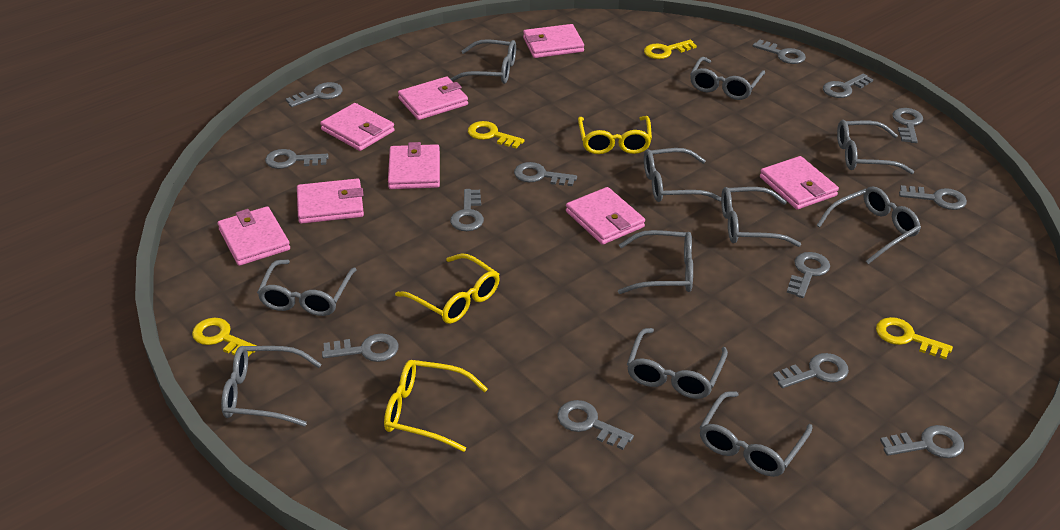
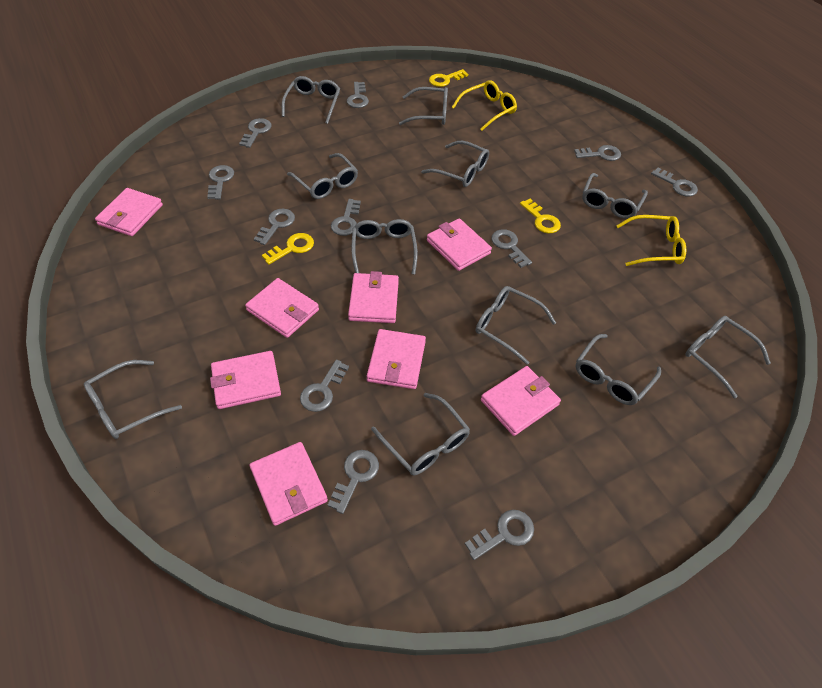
grey key: [265,149,329,169] [286,82,343,107] [322,333,399,362] [450,189,484,231] [514,162,577,186] [558,400,634,450] [753,40,806,64] [773,353,849,388] [787,252,830,298] [823,73,873,98] [880,425,964,458] [892,108,923,143] [899,185,967,210] = 13 -> [208,165,234,200] [239,118,271,148] [254,209,295,245] [300,360,349,412] [328,450,379,514] [331,199,361,236] [347,82,369,108] [465,510,534,560] [491,229,532,268] [574,145,621,161] [651,167,698,197] = 11
yellow glasses: [384,360,488,452] [395,253,500,324] [578,116,652,154] = 3 -> [452,80,517,131] [616,215,686,266] = 2
yellow key: [192,318,256,356] [468,121,525,148] [644,40,697,59] [876,317,953,360] = 4 -> [262,233,314,265] [429,69,468,87] [520,199,561,233] = 3

